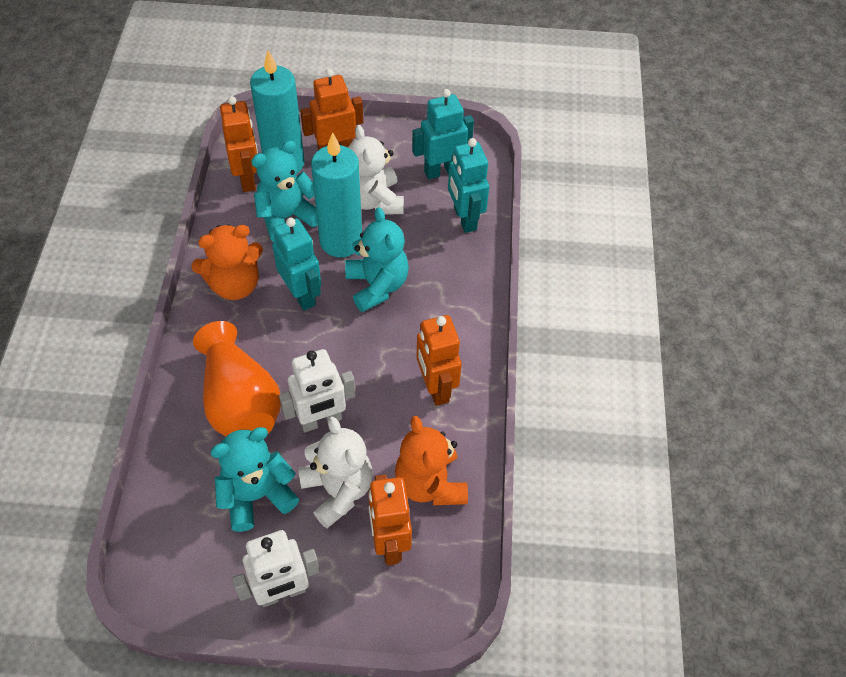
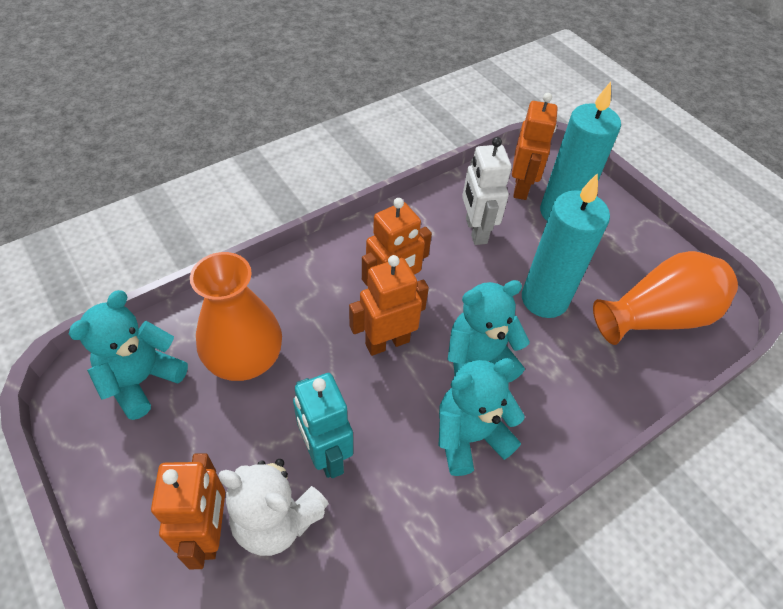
orange teddy bear: [191,224,263,300] [395,416,468,505] = 2 -> none = 0
orange vase: [193,321,281,436] = 1 -> [190,252,282,381] [593,251,738,345] = 2
turquoise robot: [272,218,321,311] [412,89,474,179] [448,138,489,233] = 3 -> [293,373,353,478] = 1
white robot: [232,530,320,607] [279,349,356,432] = 2 -> [462,137,511,245] = 1
white teddy bear: [298,417,373,528] [348,125,404,214] = 2 -> [218,459,329,556] = 1

